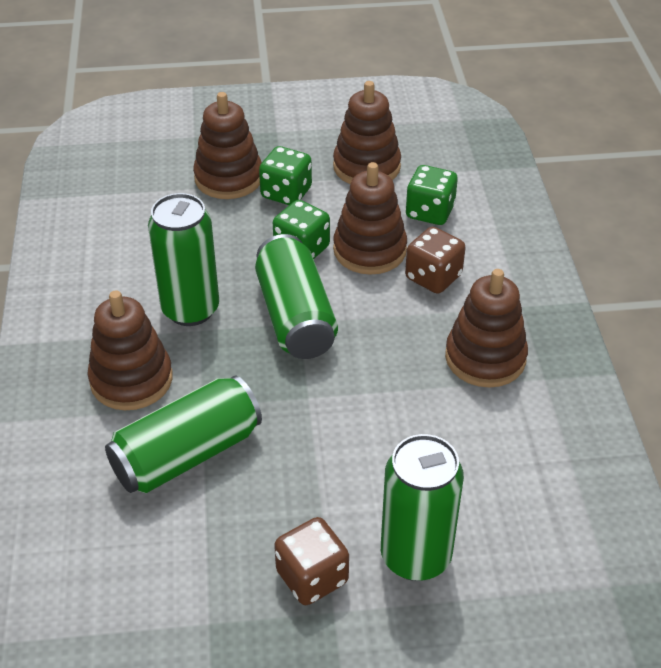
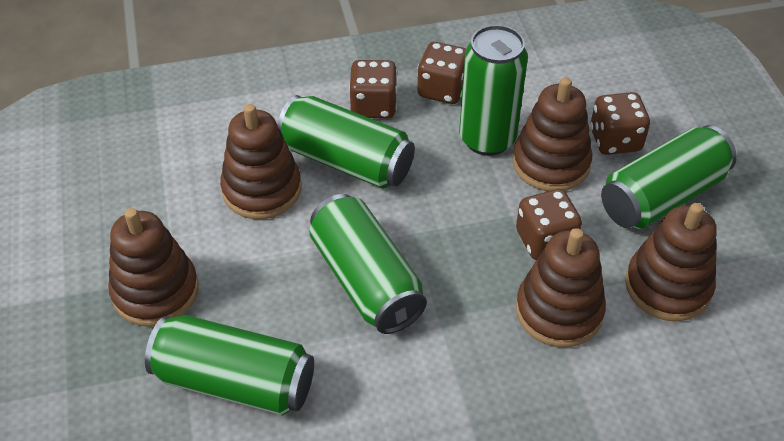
brown dice: [274,517,349,605] [405,227,466,294] = 2 -> [349,60,397,118] [417,42,466,104] [516,189,582,260] [590,92,650,155] = 4
green can: [105,375,262,493] [148,193,219,326] [255,234,338,359] [381,434,464,581] = 4 -> [145,315,314,415] [277,95,415,189] [309,194,427,334] [459,25,528,156] [601,125,737,229] = 5
green dice: [259,146,312,205] [273,200,330,259] [405,165,458,225] = 3 -> none = 0

